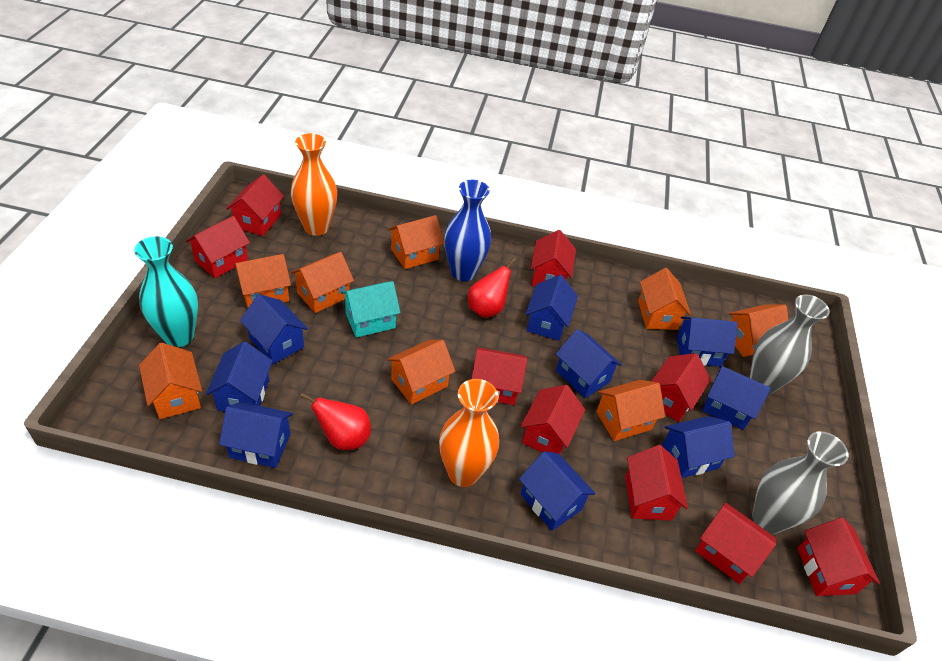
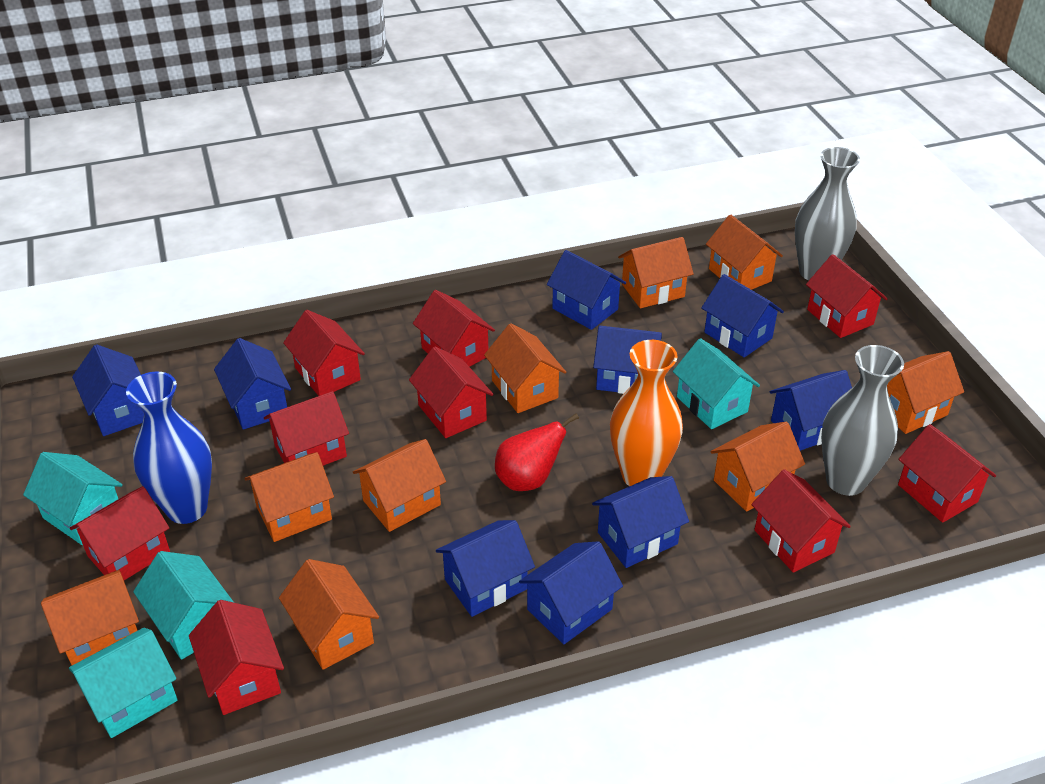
orange house: [139,342,202,419] [234,254,291,308] [291,252,354,313] [387,340,455,405] [388,215,444,269] [596,380,665,441] [638,268,691,330] [729,304,789,357] = 8 -> [41,570,139,665] [245,452,334,542] [279,559,379,670] [353,439,446,532] [484,323,566,413] [618,237,694,308] [706,214,783,290] [710,422,805,512] [887,351,964,434] = 9
orange vase: [291,133,337,236] [439,379,499,487] = 2 -> [610,340,683,486] = 1
red pear: [300,393,371,450] [468,257,516,318] = 2 -> [495,413,579,491] = 1
turquoise house: [341,281,400,338] = 1 -> [23,452,123,545] [69,628,178,738] [133,551,234,659] [673,338,760,429] = 4
turquoise vase: [134,236,198,347] = 1 -> none = 0

